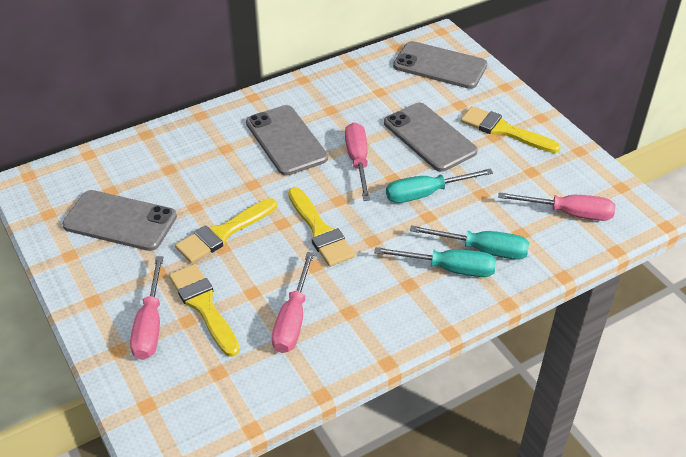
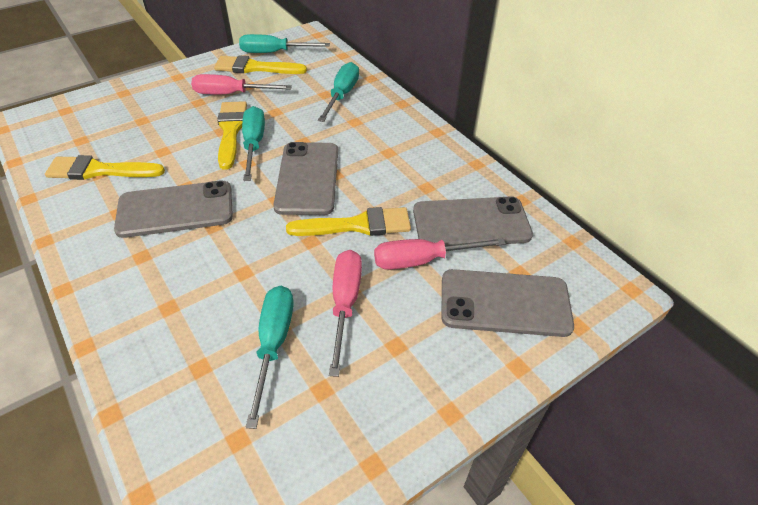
pink screwdriver: [130,256,163,360] [272,252,314,353] [345,123,370,201] [498,192,616,221] = 4 -> [191,74,292,94] [329,250,362,377] [374,238,506,270] = 3
turquoise screwdriver: [374,247,496,277] [386,168,493,203] [410,225,529,260] = 3 -> [239,34,330,53] [242,106,265,181] [245,286,294,429] [318,62,359,122] = 4

